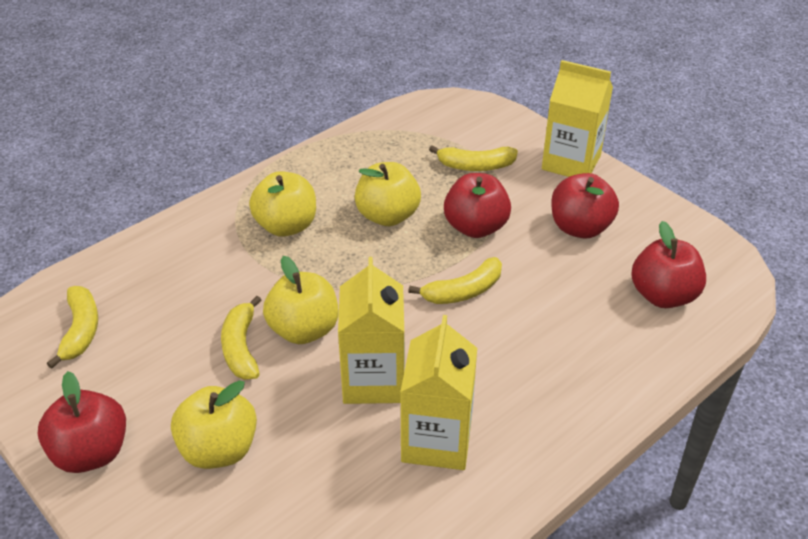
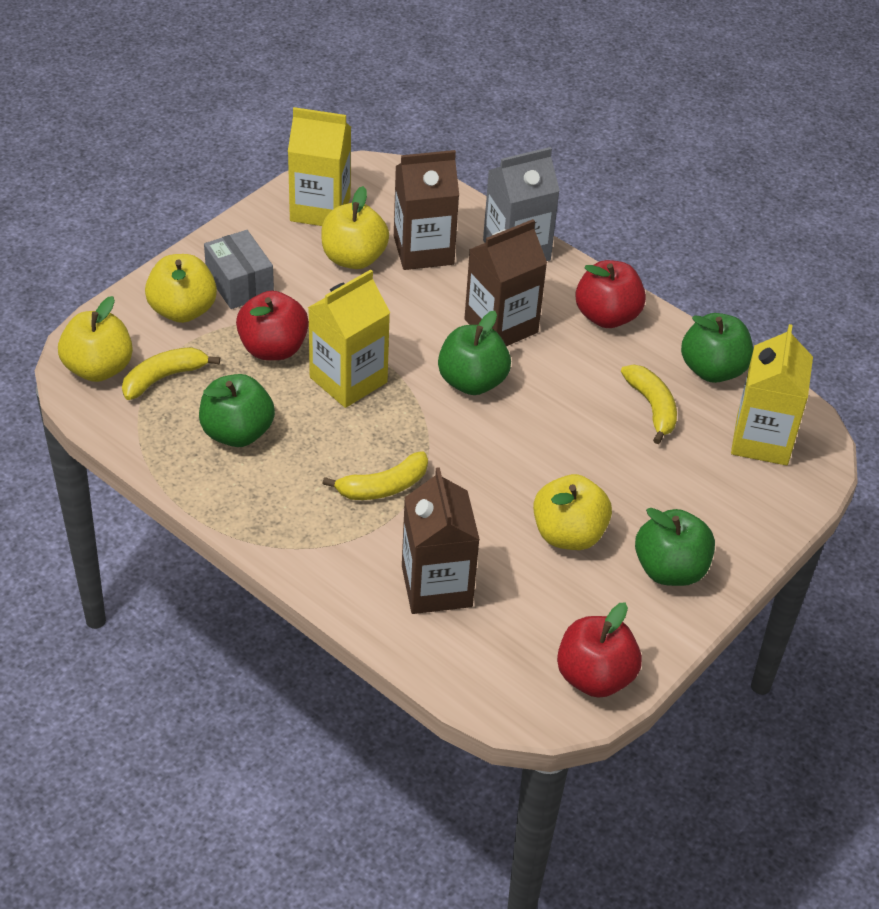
brown carton: none = 0 -> [394,150,459,270] [402,467,480,614] [464,219,547,346] = 3
green apple: none = 0 -> [199,374,275,447] [438,311,511,395] [635,508,715,586] [681,313,753,383] = 4
grey box: none = 0 -> [204,230,274,309] = 1
grey carton: none = 0 -> [483,147,560,261] = 1
red apple: [38,371,126,473] [444,173,511,238] [551,173,619,238] [631,221,706,308] = 4 -> [236,291,309,360] [557,602,642,698] [575,260,646,328] = 3
yellow banana: [47,286,98,369] [221,296,261,380] [408,257,502,304] [429,145,518,171] = 4 -> [122,347,220,400] [323,451,428,500] [621,365,677,444] = 3

